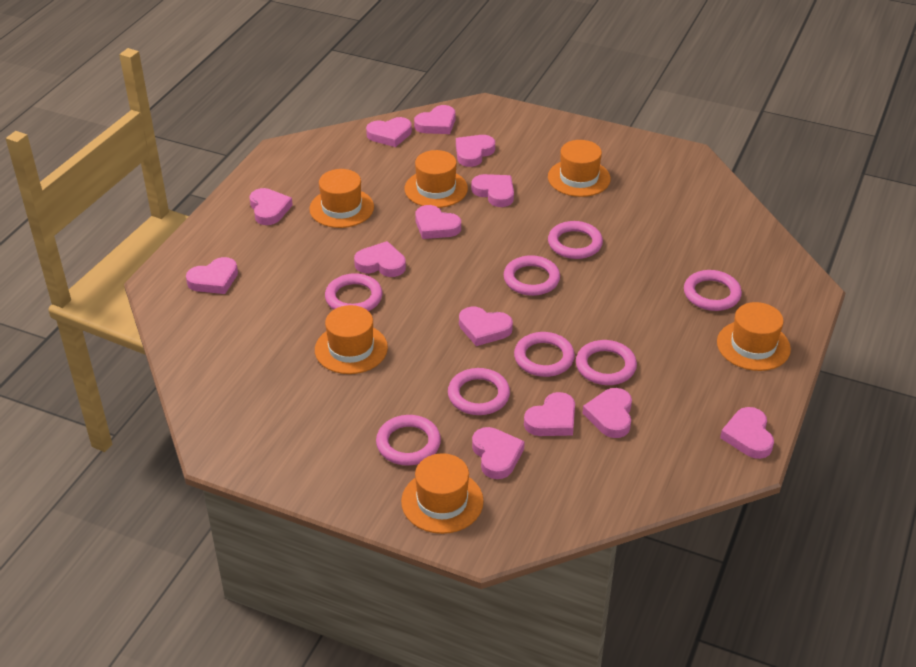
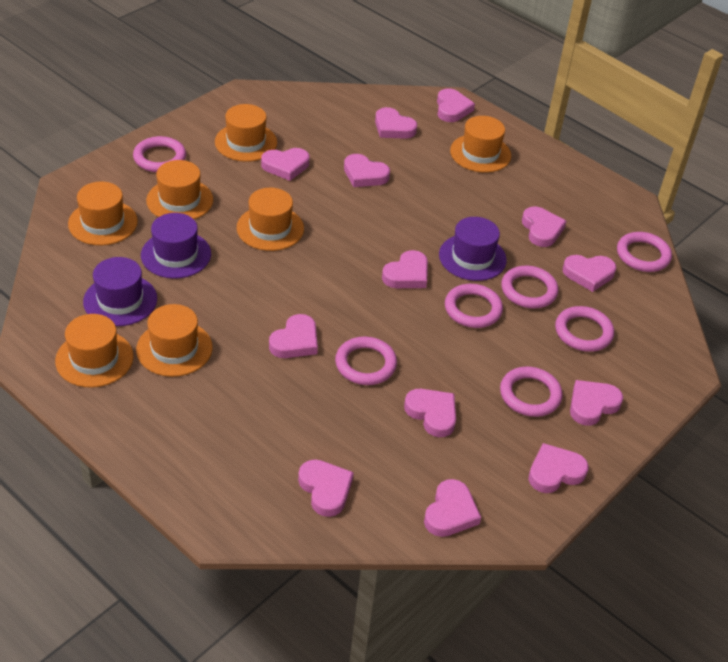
orange hat: [309,169,374,228] [315,305,388,374] [401,453,484,534] [405,150,468,208] [548,140,611,197] [717,302,791,371] = 6 -> [55,314,134,388] [68,182,138,246] [136,304,213,377] [146,160,213,219] [215,104,277,162] [237,188,304,251] [450,116,511,173] = 7
pink ring: [325,273,382,311] [376,415,441,465] [448,368,510,415] [504,255,560,296] [514,332,575,377] [548,221,603,259] [576,340,637,385] [684,270,742,311] = 8 -> [133,136,186,172] [335,337,397,385] [445,284,503,328] [500,366,563,417] [501,266,559,308] [555,306,614,352] [617,232,672,272] = 7
purple hat: none = 0 -> [83,257,157,326] [141,213,211,279] [439,217,507,281] = 3

